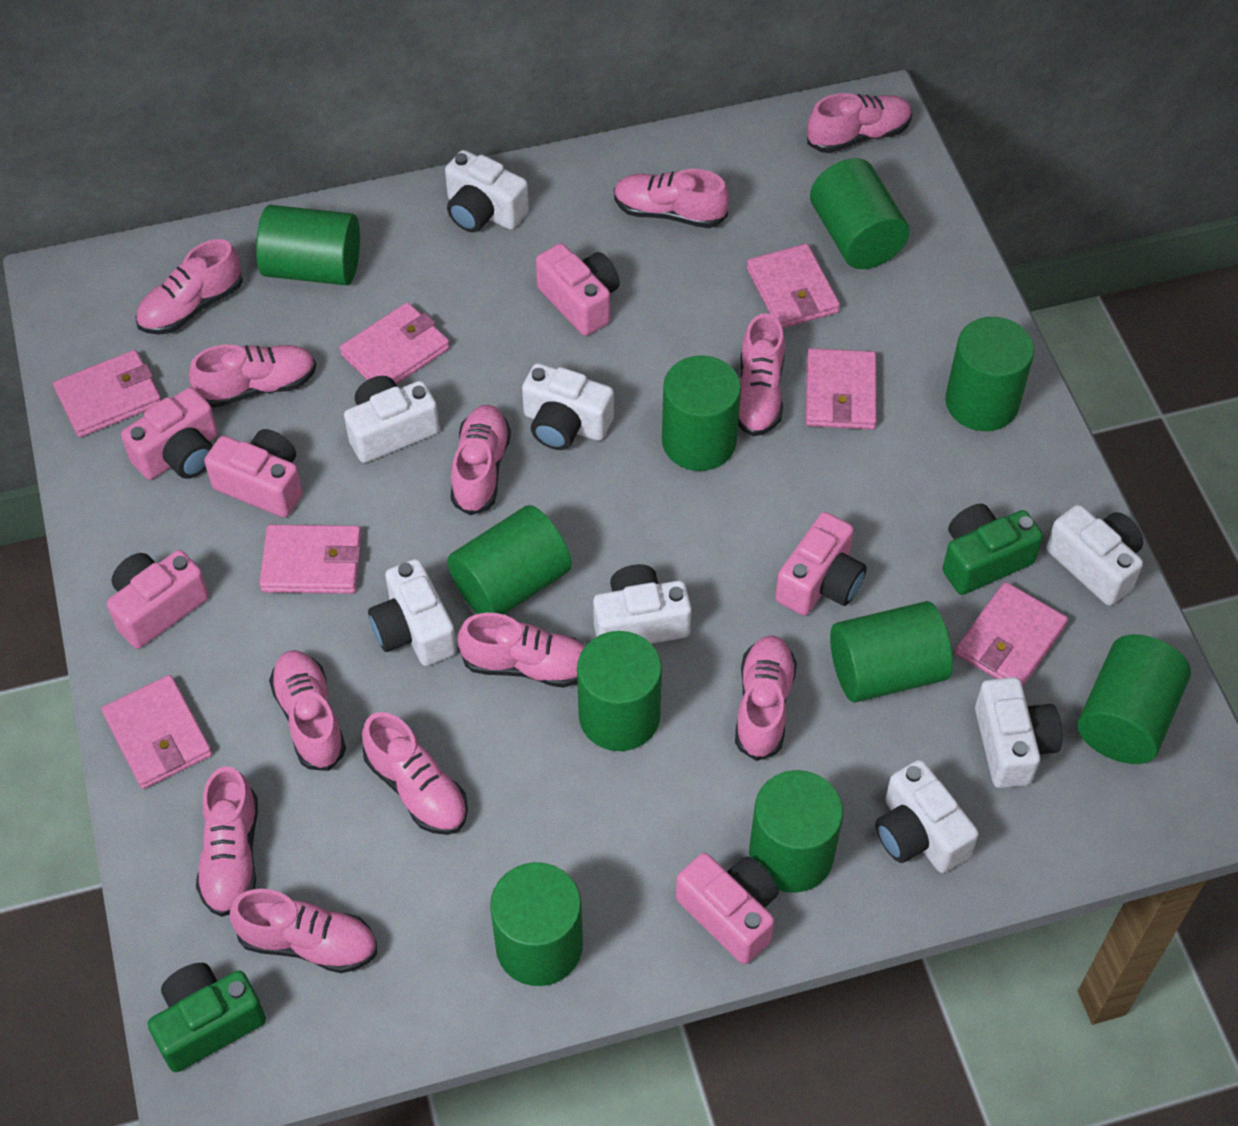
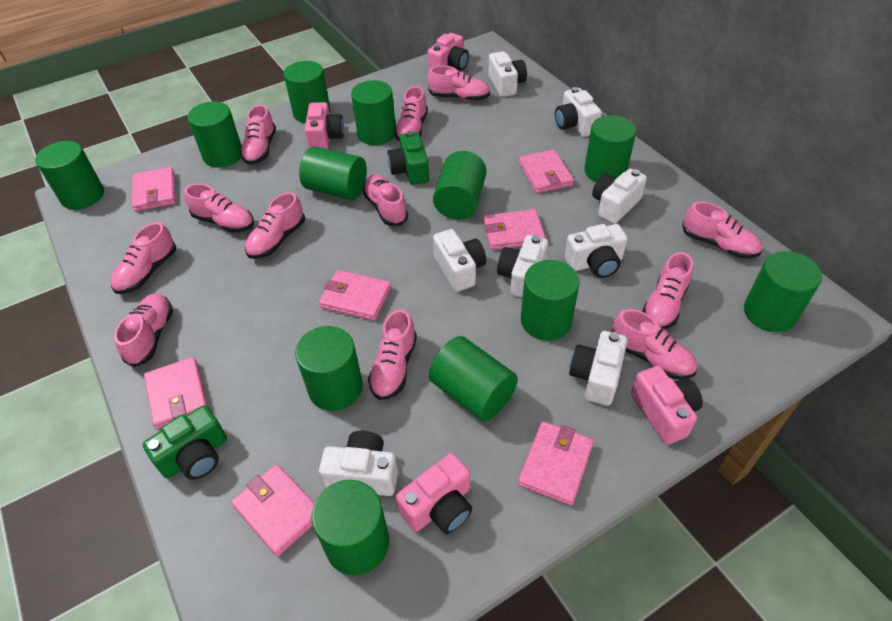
green cylinder: [256,205,360,285] [447,505,572,615] [490,862,583,986] [577,631,662,751] [662,356,741,471] [749,770,843,893] [810,158,910,269] [830,601,953,702] [945,317,1034,431] [1077,635,1191,764] = 10 -> [35,141,104,210] [187,101,242,168] [284,61,331,123] [295,326,363,411] [299,146,367,200] [311,480,389,576] [351,80,396,145] [429,336,518,421] [433,151,487,220] [521,260,580,341] [584,115,636,182] [744,251,822,332] = 12
pink camera: [107,550,209,649] [121,387,218,480] [204,429,303,518] [536,243,620,336] [676,853,779,964] [775,512,867,616] = 6 -> [305,102,344,149] [396,453,472,534] [428,33,469,71] [631,366,703,445] = 4

